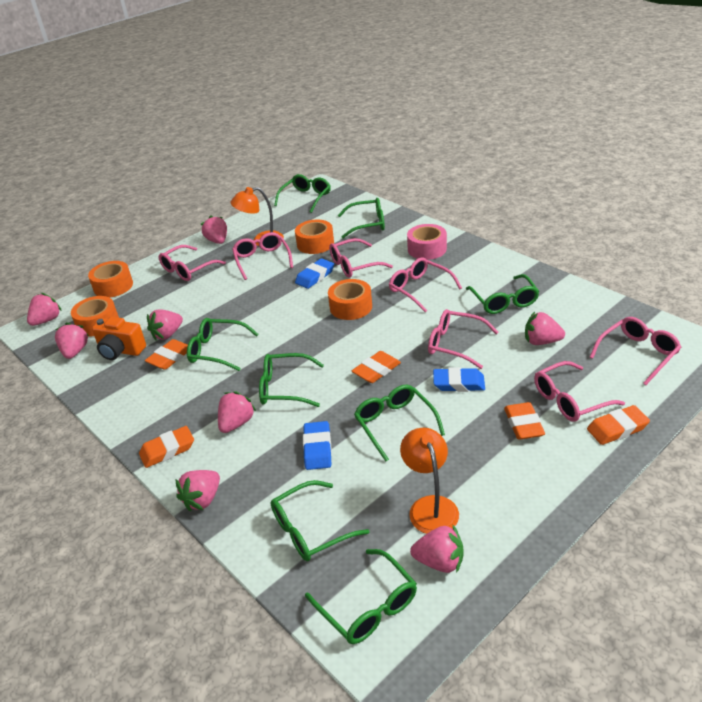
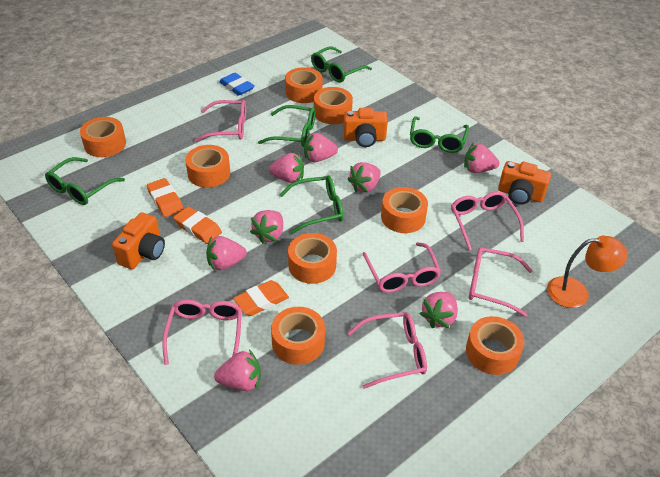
blue eraser: [295,258,334,289] [303,421,332,470] [433,367,485,392] = 3 -> [219,73,255,96] = 1
green glasses: [187,318,259,371] [259,353,324,407] [271,480,370,561] [274,174,331,213] [305,549,417,644] [338,198,385,238] [354,385,445,462] [466,274,539,314] = 8 -> [45,157,125,205] [258,105,316,147] [279,175,343,234] [311,46,372,83] [410,116,469,153] = 5
orange camera: [92,317,146,360] = 1 -> [112,212,165,269] [343,108,388,147] [498,161,551,205] = 3
orange eraser: [139,426,194,468] [145,339,188,370] [352,351,401,383] [504,402,545,440] [587,405,650,445] = 5 -> [147,178,183,217] [173,206,222,244] [233,280,289,316] = 3
orange lamp: [230,187,284,246] [400,428,459,534] = 2 -> [547,235,628,308] = 1
orange tape: [71,296,119,336] [88,261,133,298] [295,220,334,254] [328,279,372,320] = 4 -> [80,117,126,157] [185,145,230,188] [271,307,325,365] [285,67,323,103] [288,233,337,284] [314,87,353,124] [381,187,428,233] [466,316,524,375] = 8
pink glasses: [159,245,226,281] [232,232,293,280] [329,238,393,278] [389,257,462,313] [428,309,499,369] [534,361,625,422] [590,317,681,385] = 7 -> [162,300,242,365] [194,100,246,142] [347,312,427,389] [362,242,441,293] [451,191,524,251] [469,247,533,317] = 6
pink tape: [407,224,447,260] = 1 -> none = 0

